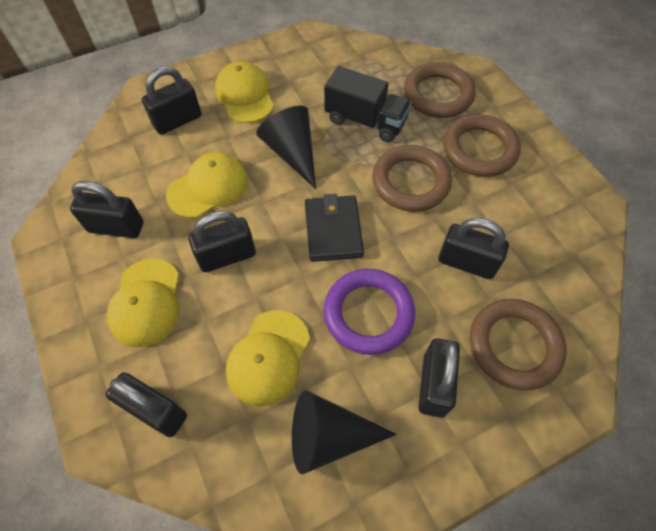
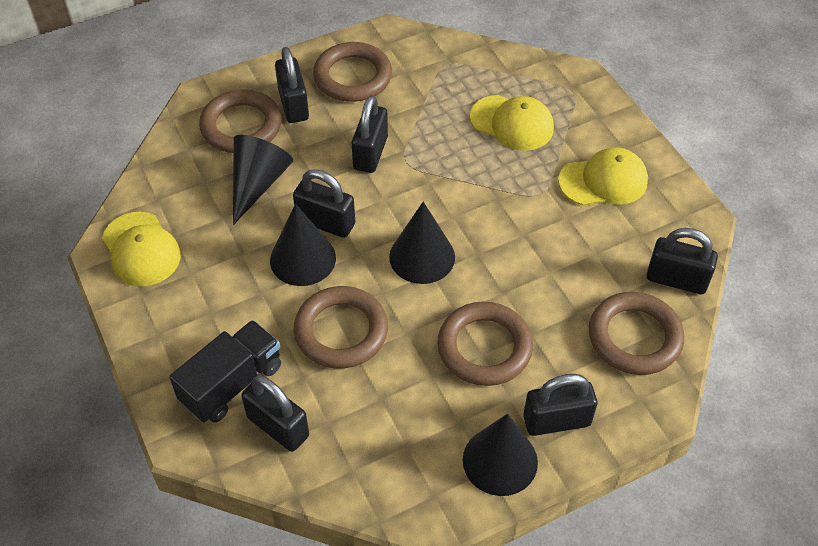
black cone: [256,106,316,189] [292,390,397,474] = 2 -> [233,135,293,225] [270,204,336,286] [389,202,455,284] [463,414,538,496] = 4
black wallet: [305,194,364,262] = 1 -> none = 0
brown ring: [372,145,452,212] [404,62,476,118] [443,114,521,177] [470,299,567,390] = 4 -> [199,90,282,153] [293,286,388,369] [313,42,392,102] [437,302,533,386] [589,292,684,375] = 5
purple ring: [323,269,415,355] = 1 -> none = 0
yellow cap: [107,259,179,348] [166,152,248,218] [215,61,274,123] [226,310,310,406] = 4 -> [102,212,181,286] [470,95,554,151] [558,147,648,206] = 3

